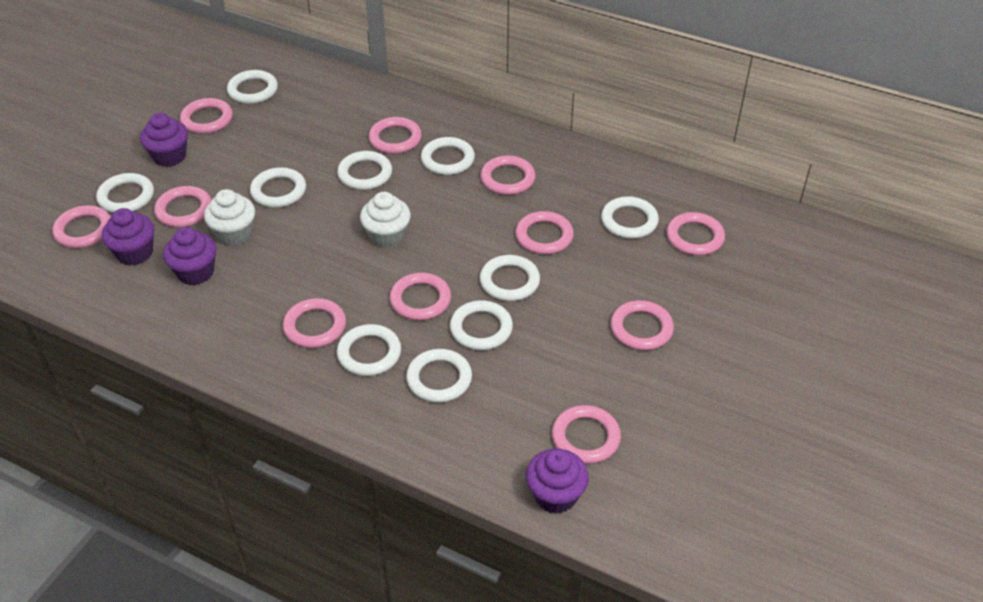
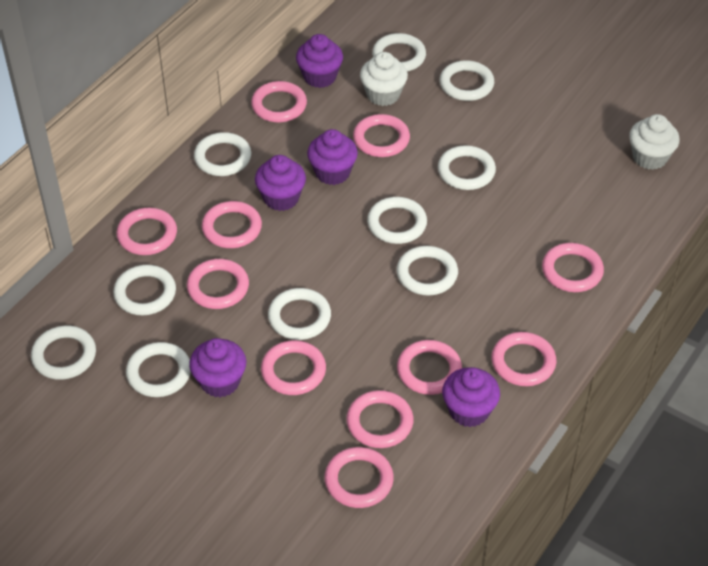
purple cupcake: [102,208,154,266] [140,113,188,167] [163,227,216,285] [526,449,589,514] = 4 -> [189,338,246,398] [255,155,306,211] [296,34,343,88] [307,129,358,185] [442,367,500,427] = 5

